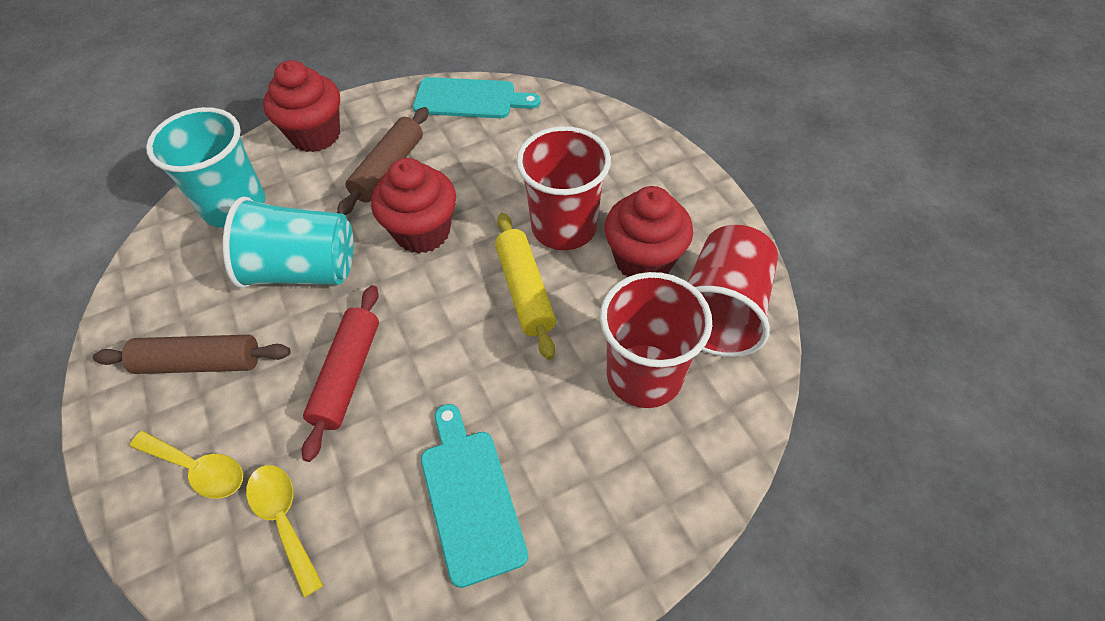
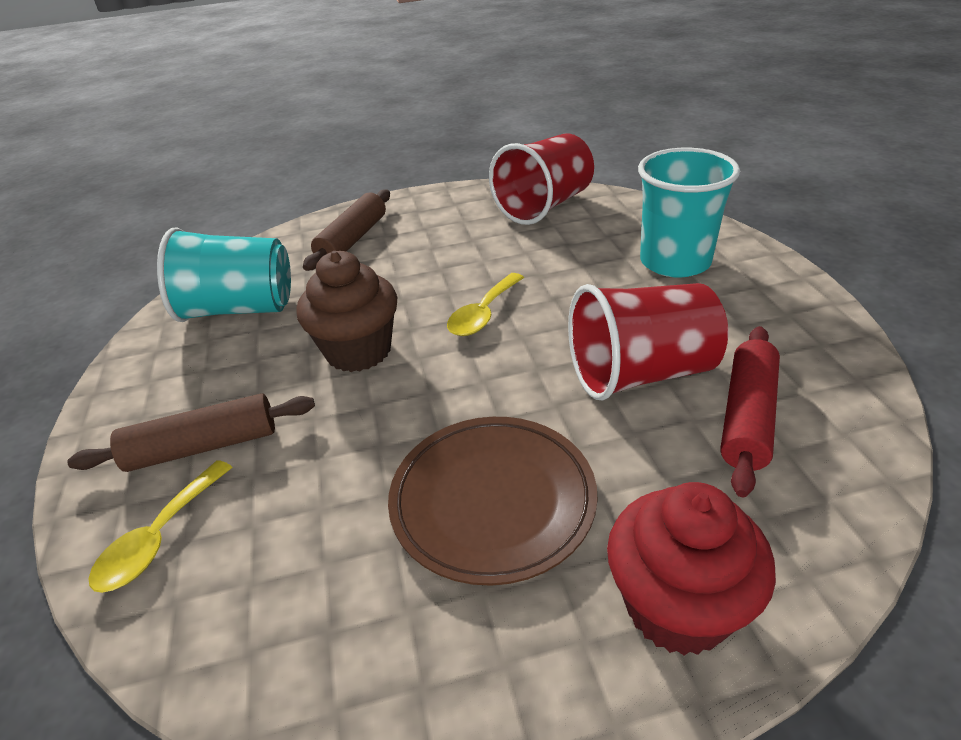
brown cupcake: none = 0 -> [296,251,397,372] = 1
brown plate: none = 0 -> [388,417,598,586] = 1
red cup: [516,126,611,250] [600,272,712,408] [688,225,778,357] = 3 -> [489,133,594,225] [568,283,728,401] = 2
red cupcake: [263,60,340,152] [371,158,456,254] [604,186,693,277] = 3 -> [607,482,776,655] = 1
turquoise cutting board: [413,77,540,118] [421,404,528,588] = 2 -> none = 0
yellow rolling pin: [495,213,556,360] = 1 -> none = 0

